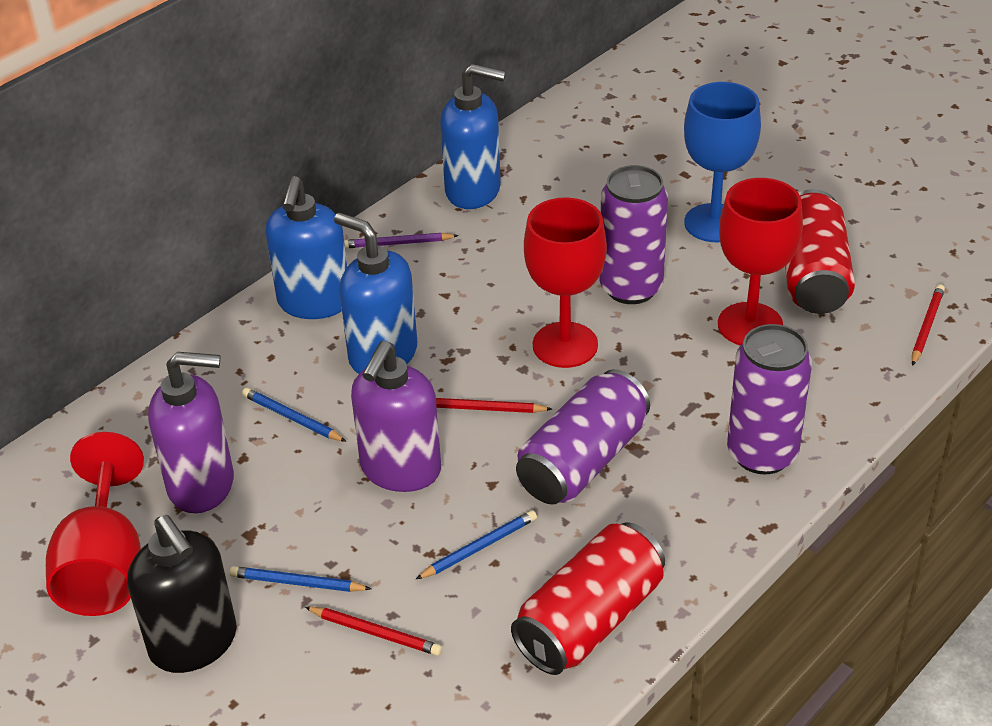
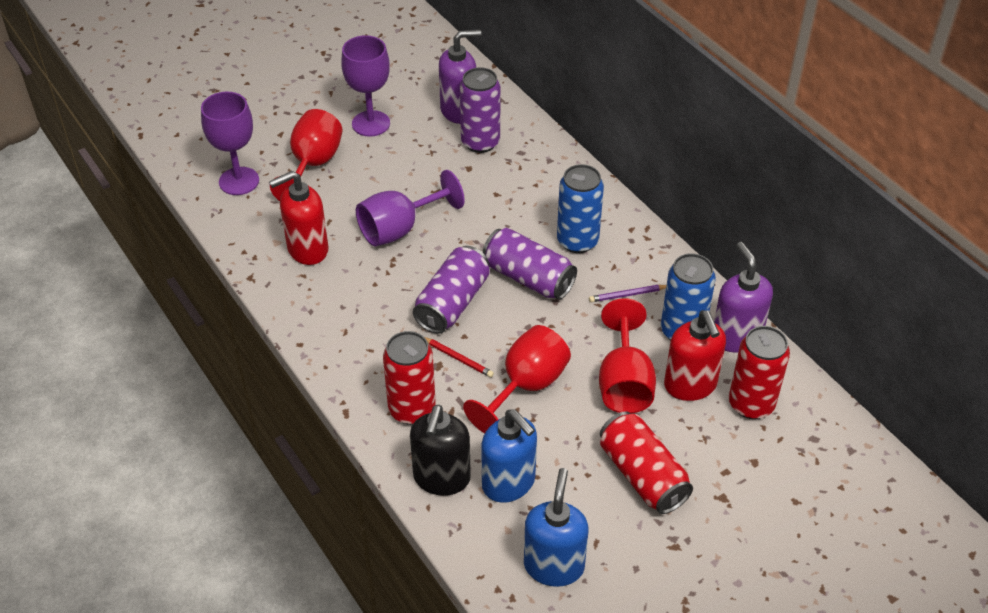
blue can: none = 0 -> [557,164,604,253] [661,253,716,340] = 2
blue goblet: [684,82,761,242] = 1 -> none = 0
blue pencil: [229,566,371,592] [242,388,347,442] [416,510,537,579] = 3 -> none = 0
blue soap dispenser: [265,176,347,319] [334,213,417,374] [440,64,506,209] = 3 -> [481,409,537,503] [524,468,588,587] = 2
purple goblet: none = 0 -> [201,92,259,195] [341,35,390,136] [356,170,465,246] = 3
red can: [511,522,665,675] [785,189,855,314] = 2 -> [383,331,436,425] [600,411,693,514] [729,326,790,419] = 3
red pencil: [305,607,442,656] [436,398,552,413] [912,284,945,366] = 3 -> [425,337,494,377] = 1
red soap dispenser: none = 0 -> [269,171,328,265] [664,310,726,401] = 2

